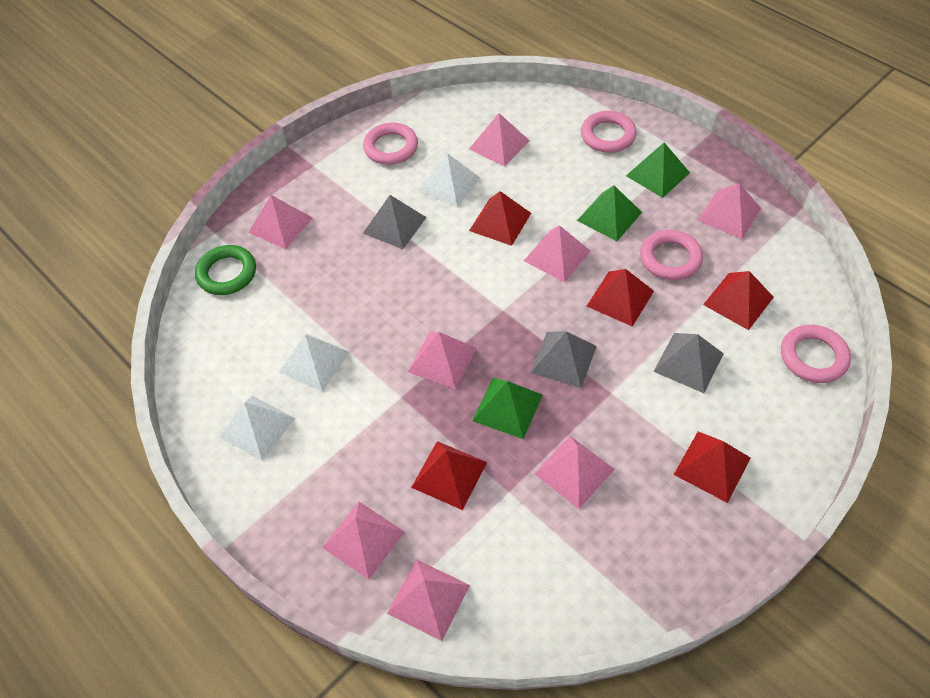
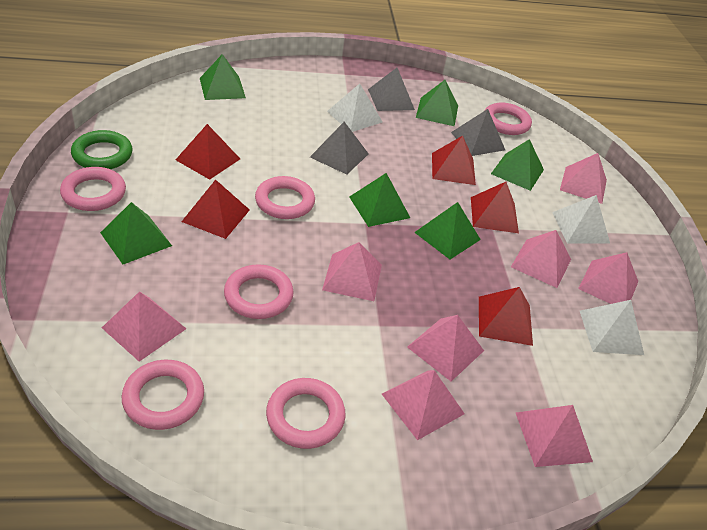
green pyramid: [472,378,543,439] [577,185,642,241] [626,142,690,198] = 3 -> [100,202,172,264] [200,54,246,100] [349,173,410,227] [414,202,481,260] [416,80,458,126] [491,139,544,191] = 6
pink ring: [363,123,418,165] [581,111,637,153] [640,230,703,280] [781,325,851,383] = 4 -> [60,167,126,211] [122,360,204,430] [224,264,294,319] [255,176,315,219] [266,378,346,449] [485,102,532,135] = 6

